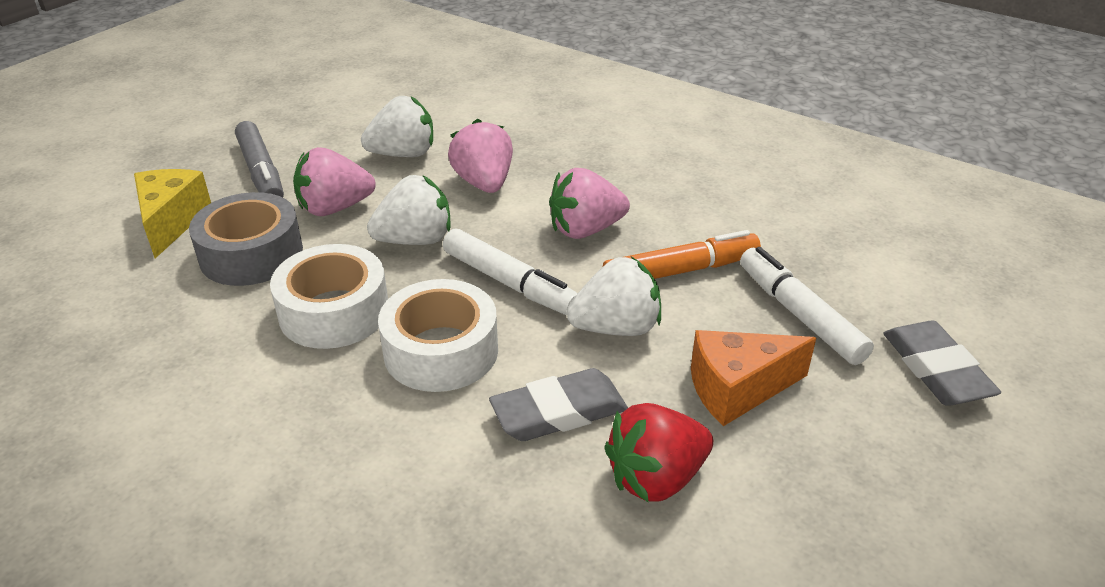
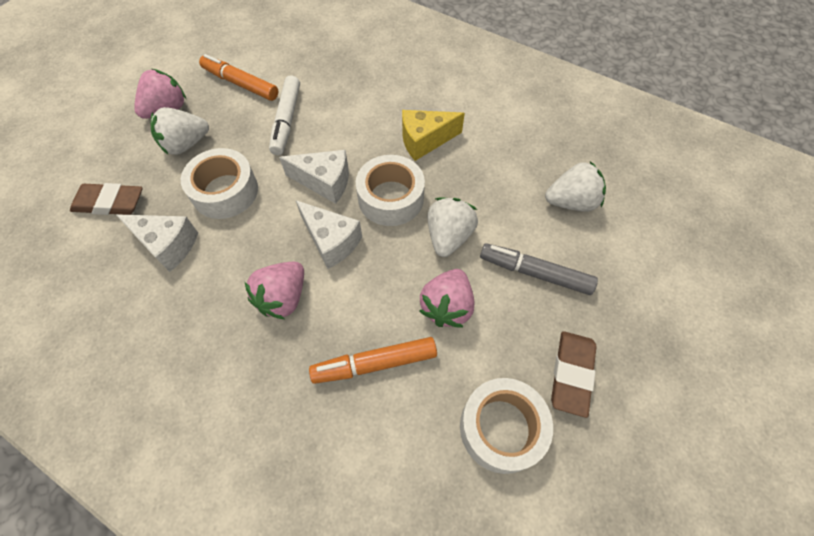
brown eraser: none = 0 -> [70,183,143,215] [551,331,597,418] = 2
grey eraser: [489,368,628,441] [883,321,1001,406] = 2 -> none = 0
grey tape: [189,192,303,286] = 1 -> none = 0
orange cheese: [691,330,816,426] = 1 -> none = 0
orange marker: [603,230,761,279] = 1 -> [199,54,278,101] [309,337,437,384] = 2
red strawberry: [604,403,713,503] = 1 -> none = 0
white cheese: none = 0 -> [116,214,198,272] [279,150,349,204] [296,200,362,269] = 3
white marker: [443,229,578,315] [740,247,874,365] = 2 -> [269,75,300,155] = 1
white tape: [270,244,388,349] [378,279,498,392] = 2 -> [181,148,258,219] [356,155,425,226] [460,378,553,474] = 3

